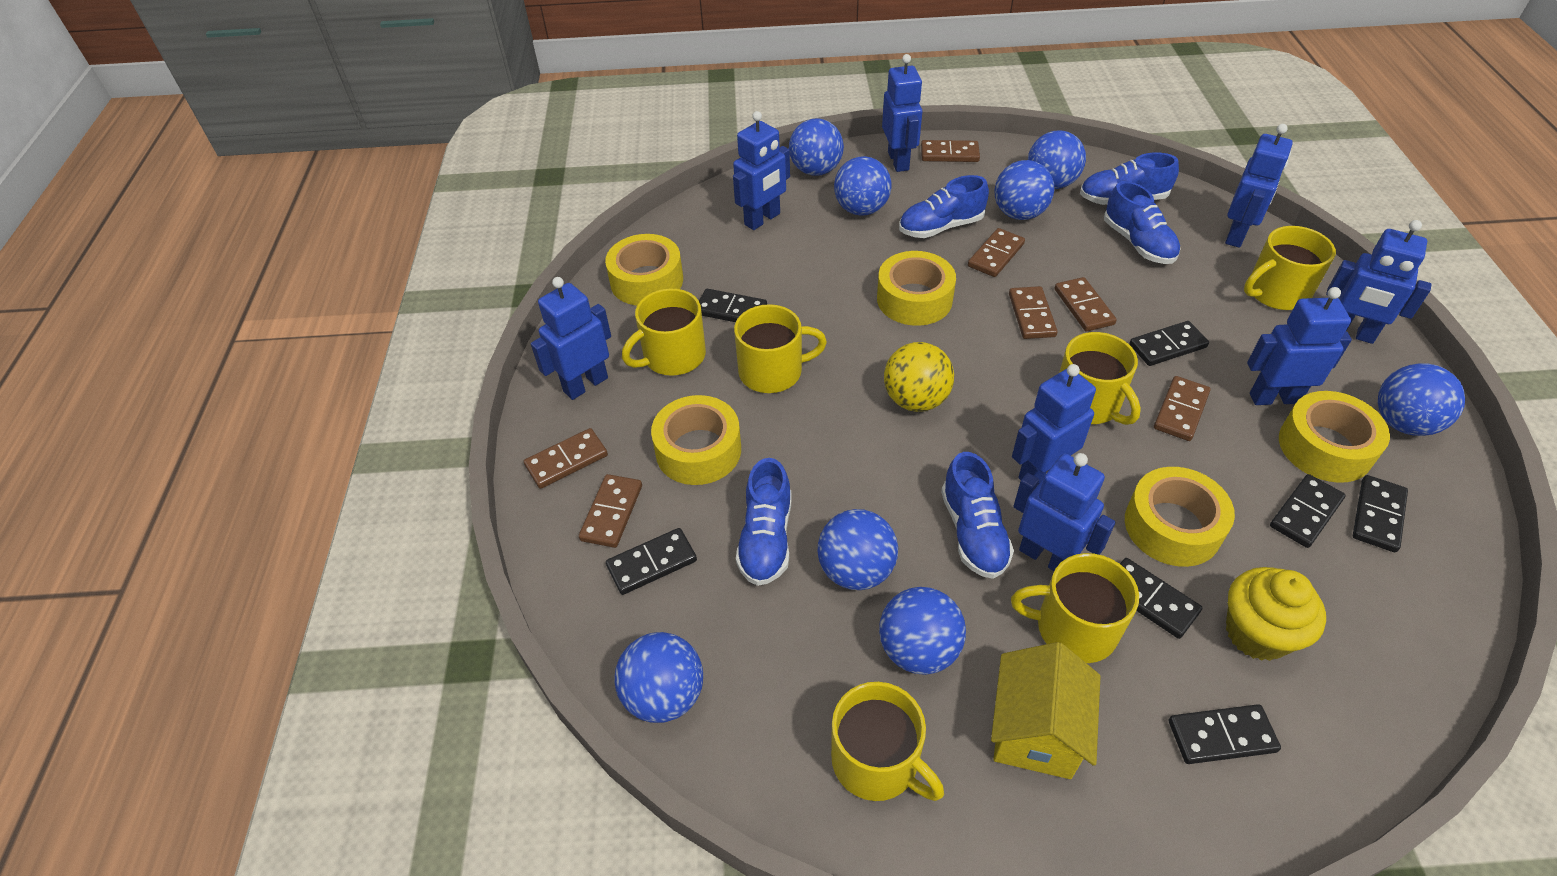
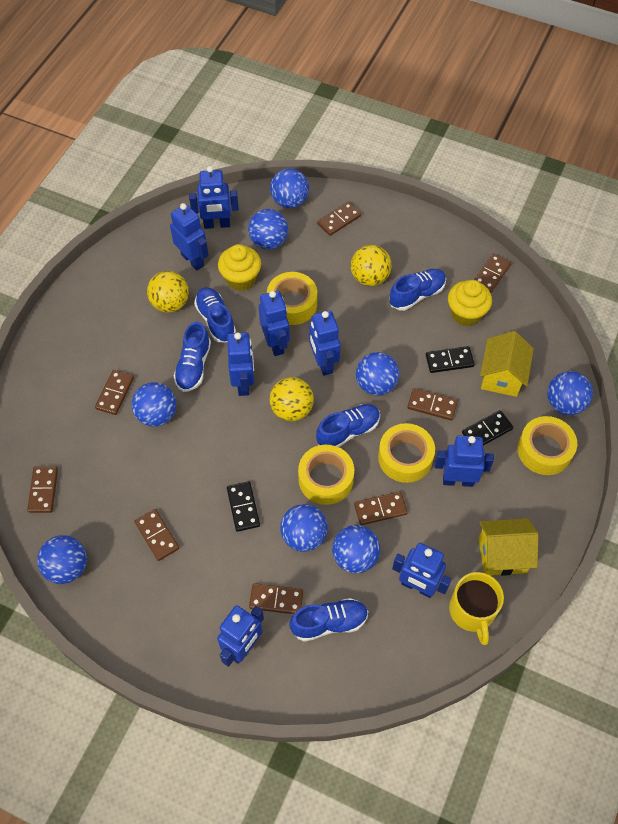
black domino: [606,528,697,595] [699,289,767,322] [1120,558,1202,639] [1129,321,1209,366] [1169,704,1281,764] [1270,474,1346,548] [1353,475,1408,552] = 7 -> [227,481,260,532] [426,346,475,373] [462,410,513,445] = 3
brown domino: [524,428,608,489] [579,474,642,548] [921,140,980,162] [968,228,1025,277] [1009,286,1058,339] [1055,277,1117,331] [1154,376,1211,441] = 7 -> [27,466,58,513] [95,370,134,415] [134,509,179,561] [249,583,303,614] [317,201,361,236] [354,492,408,525] [407,388,458,421] [474,253,511,293] = 8
yellow ball: [884,342,954,412] = 1 -> [147,271,189,313] [269,377,314,421] [351,245,392,286] = 3
yellow cupcake: [1226,567,1326,661] = 1 -> [218,244,261,291] [448,280,492,326] = 2
yellow house: [991,642,1101,779] = 1 -> [478,518,538,576] [480,331,534,397] = 2
yellow mug: [622,288,706,376] [734,304,827,393] [831,682,944,801] [1011,553,1139,663] [1059,332,1141,425] [1244,226,1336,310] = 6 -> [449,572,504,645] = 1
yellow tape: [605,234,683,305] [651,395,741,485] [877,251,956,326] [1125,467,1235,567] [1279,391,1390,483] = 5 -> [267,272,317,325] [298,445,354,505] [378,423,435,483] [517,416,577,475] = 4

